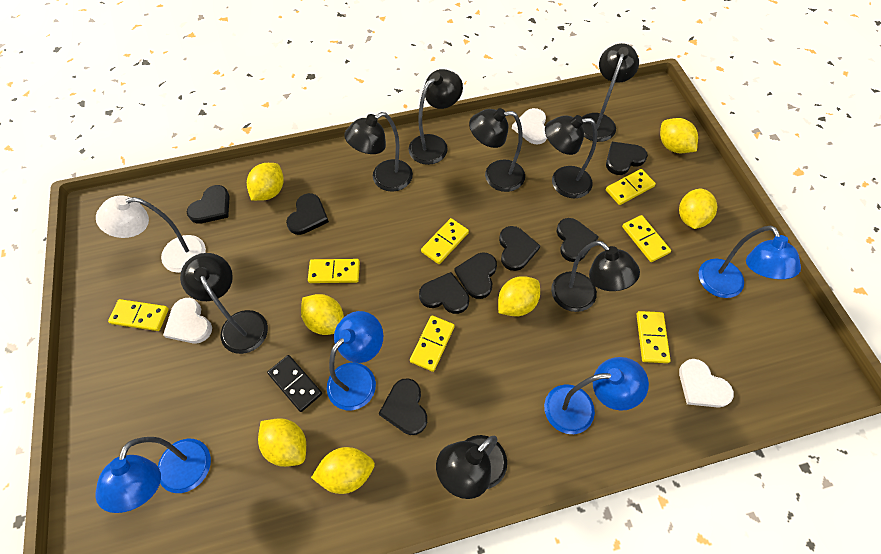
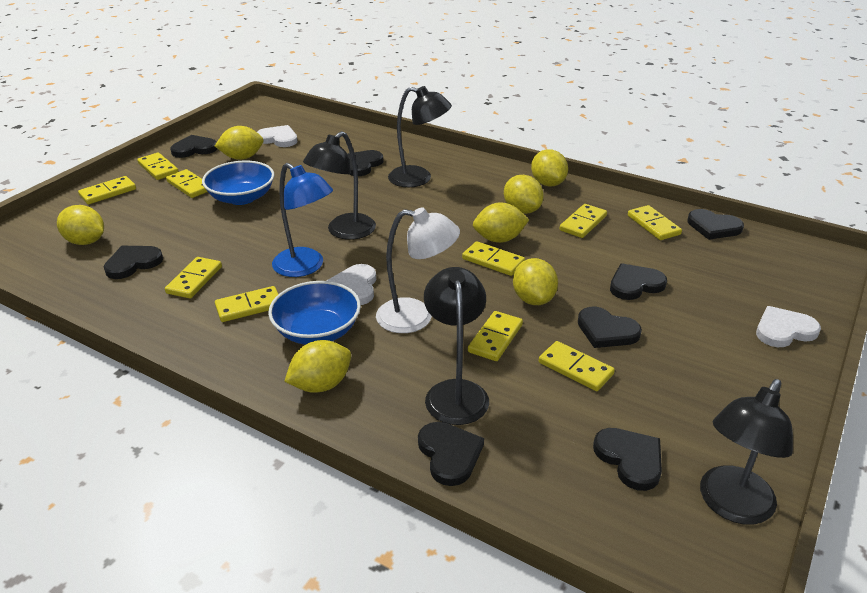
black domino: [267,355,322,412] = 1 -> none = 0
black lamp: [180,253,268,354] [344,112,413,192] [409,69,463,165] [436,435,507,499] [469,108,525,192] [545,115,597,198] [551,240,640,312] [582,43,639,142] = 8 -> [303,131,376,240] [388,86,452,187] [424,267,489,425] [700,379,793,525] = 4
blue bowl: none = 0 -> [202,161,274,205] [268,281,361,345] = 2
blue lamp: [95,437,211,513] [327,311,383,410] [544,357,649,434] [699,226,801,298] = 4 -> [272,163,333,277] = 1
yellow domino: [108,299,169,331] [308,259,360,283] [410,316,455,372] [421,218,469,264] [606,169,656,205] [622,215,671,262] [637,311,671,363] = 7 -> [78,176,136,204] [137,153,179,180] [165,257,222,298] [166,169,208,198] [215,286,278,322] [462,241,525,276] [468,311,523,361] [539,341,615,391] [559,204,607,238] [628,205,682,240] = 10

